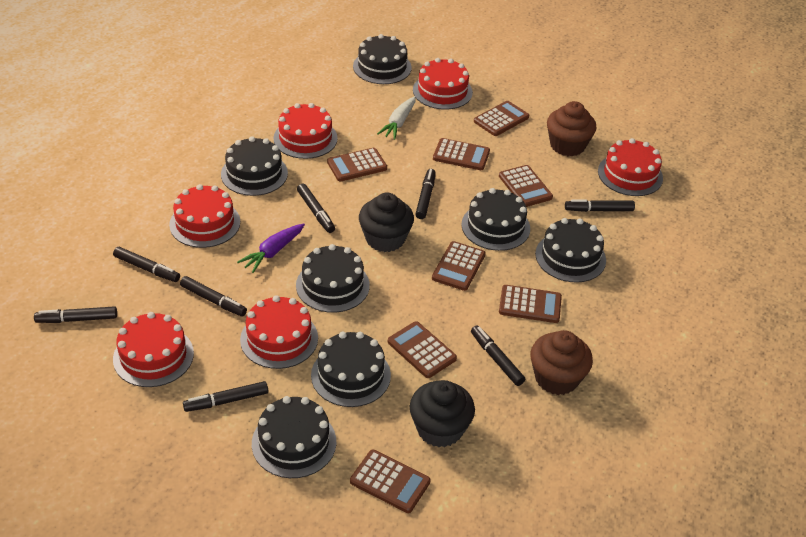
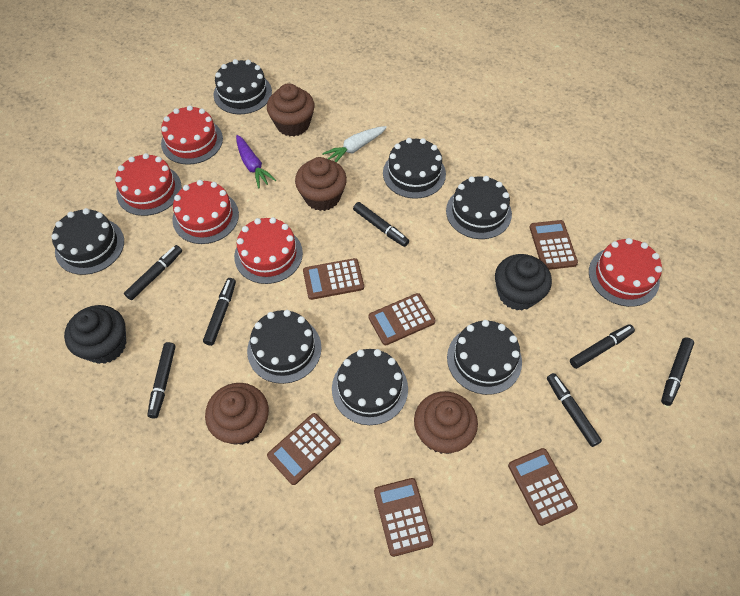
black marker: [34,306,117,323] [113,247,180,282] [180,276,247,317] [183,381,268,412] [297,184,335,233] [415,169,436,219] [471,325,525,386] [565,200,635,212] = 8 -> [124,245,182,300] [147,342,176,418] [203,278,236,346] [353,202,409,247] [547,373,602,447] [570,324,635,369] [661,337,694,406] = 7
brown calculator: [327,148,387,181] [350,450,431,513] [388,321,457,378] [432,241,486,291] [433,138,490,170] [474,101,529,136] [499,165,553,207] [499,285,562,323] = 8 -> [267,413,341,485] [303,258,364,300] [368,293,436,345] [374,478,434,557] [508,448,578,526] [530,220,578,270] = 6
brown cupcake: [531,330,593,395] [547,101,596,156] = 2 -> [205,383,269,445] [267,83,315,137] [295,157,347,211] [414,391,478,454] = 4
red cake: [113,312,194,387] [169,184,240,248] [240,295,318,369] [273,103,338,159] [413,58,473,109] [598,138,663,196] = 6 -> [115,153,182,216] [161,105,223,165] [172,180,239,244] [234,217,303,284] [589,238,662,307] = 5

